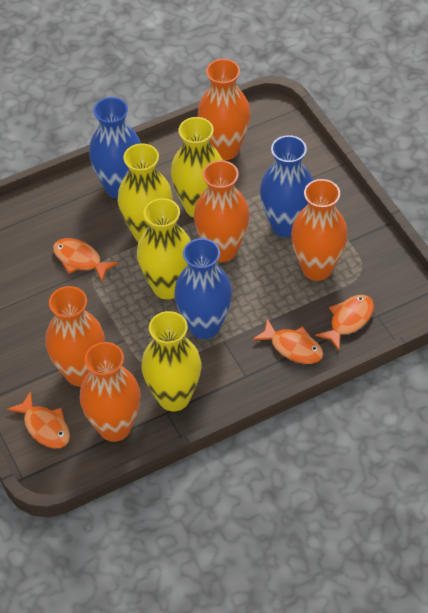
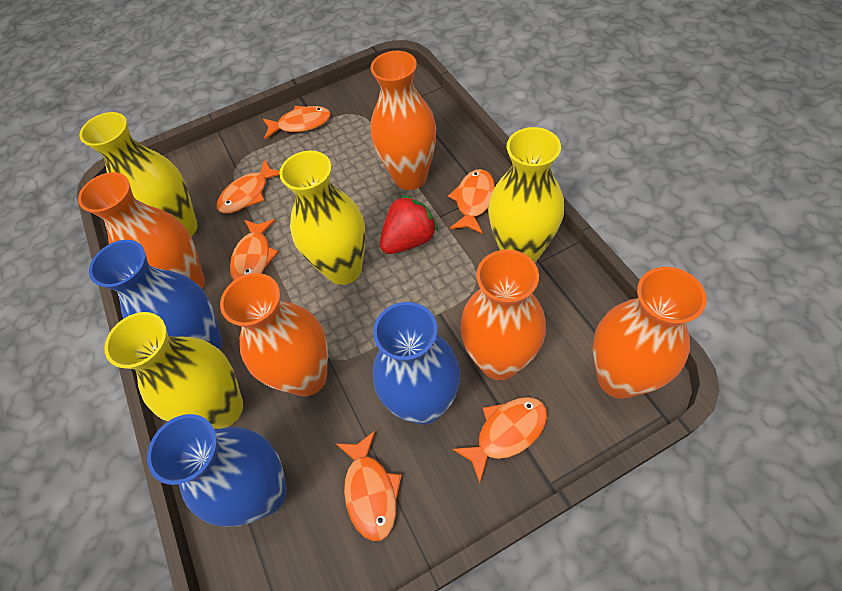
orange fish: [7,391,70,449] [53,238,119,282] [252,319,323,364] [315,295,374,350] = 4 -> [217,159,280,214] [230,219,279,280] [263,106,331,139] [336,431,402,541] [448,169,495,234] [452,397,547,484] = 6
red strawberry: none = 0 -> [380,195,438,254] = 1

